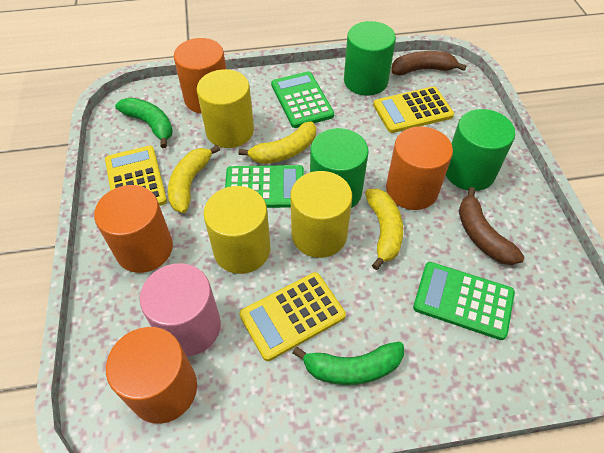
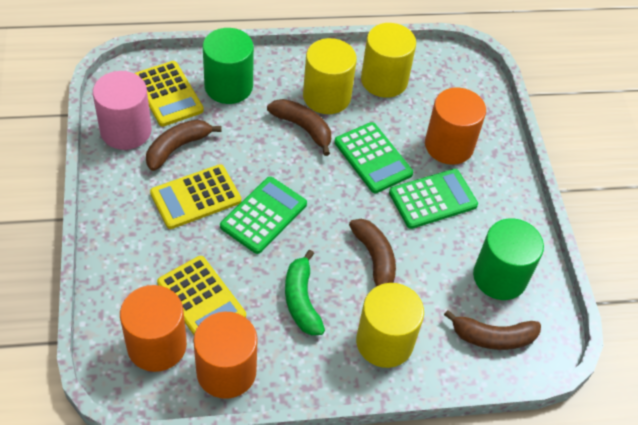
brown banana: [391,51,467,76] [459,187,524,265] = 2 -> [146,119,222,171] [267,99,331,156] [349,219,396,287] [444,310,541,350] = 4
green banana: [115,98,173,148] [292,342,404,385] = 2 -> [285,250,325,335] = 1
green cylinder: [310,128,369,208] [344,21,396,96] [446,109,515,191] = 3 -> [203,28,254,104] [473,218,544,300] = 2
orange cylinder: [94,185,173,273] [106,327,197,424] [174,38,226,114] [386,127,453,210] = 4 -> [120,285,187,372] [193,312,258,399] [425,88,486,165] = 3
yellow banana: [168,145,220,213] [238,122,316,164] [365,189,403,270] = 3 -> none = 0

